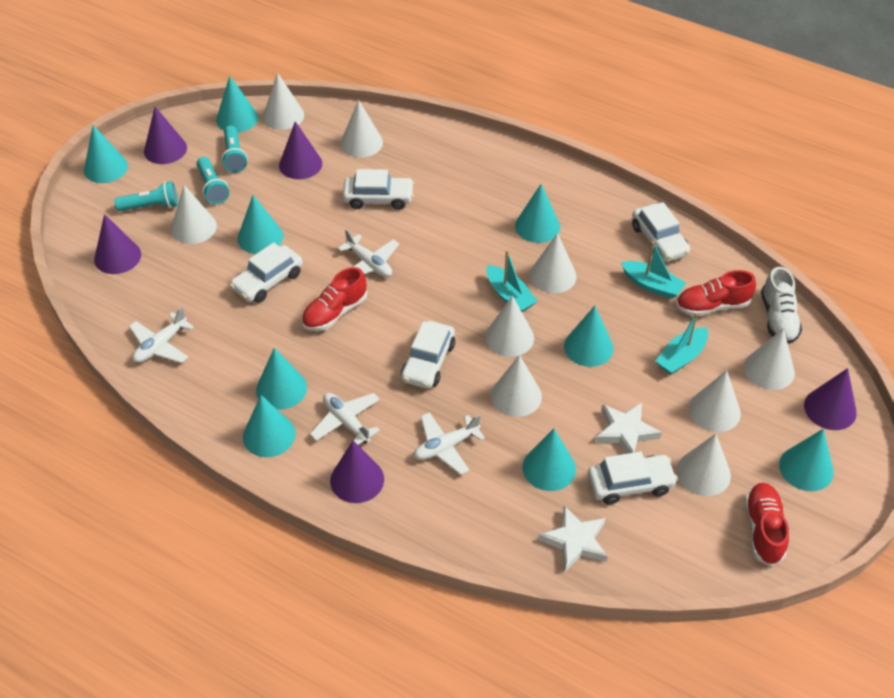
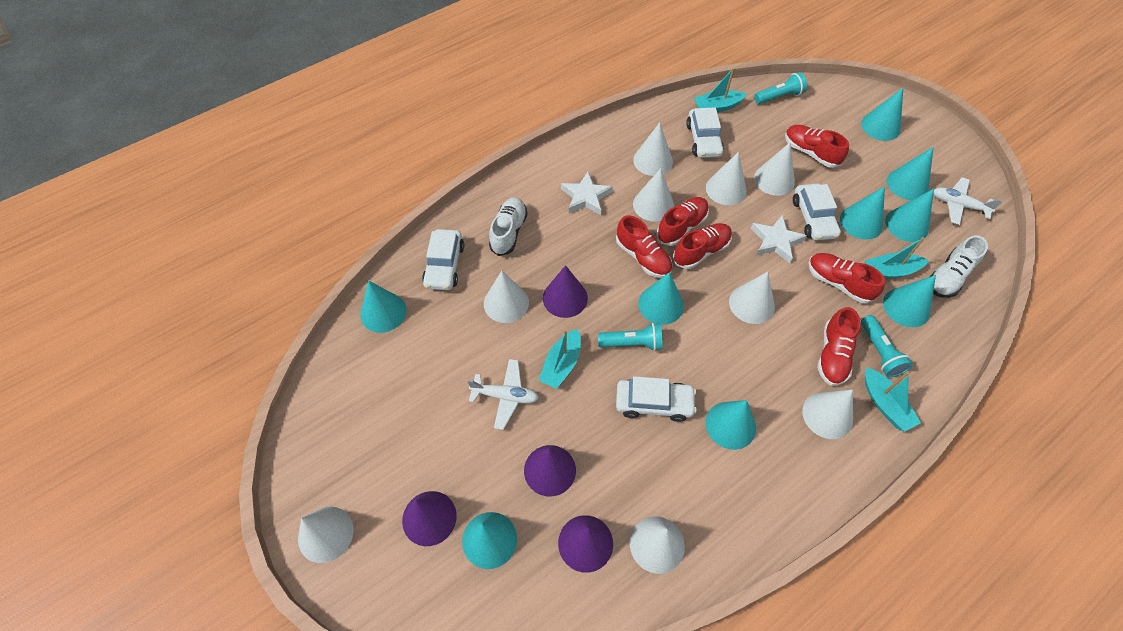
purple cone: [94,214,141,274] [144,107,187,164] [279,121,322,179] [330,441,384,503] [804,368,857,430] = 5 -> [402,491,457,546] [524,445,576,496] [543,265,588,318] [558,515,613,573] = 4
red shoe: [302,267,367,331] [676,270,756,316] [744,483,789,566] = 3 -> [616,215,672,278] [656,197,709,246] [673,223,732,269] [785,125,849,168] [808,253,885,304] [817,307,861,386] = 6
turquoise boat: [486,250,537,312] [621,241,686,299] [656,312,708,375] = 3 -> [539,329,581,389] [694,68,747,112] [865,237,929,279] [865,367,921,432] = 4
white car: [230,242,303,303] [343,169,414,210] [401,321,455,389] [588,452,678,505] [632,202,690,262] = 5 -> [422,229,464,290] [616,376,697,422] [686,107,724,158] [793,184,841,241] = 4
white plane: [129,307,194,363] [310,393,380,445] [338,229,399,277] [414,412,485,475] = 4 -> [467,359,539,430] [933,177,1003,225] = 2
white shoe: [761,267,802,344] = 1 -> [489,197,528,256] [930,235,988,298] = 2

